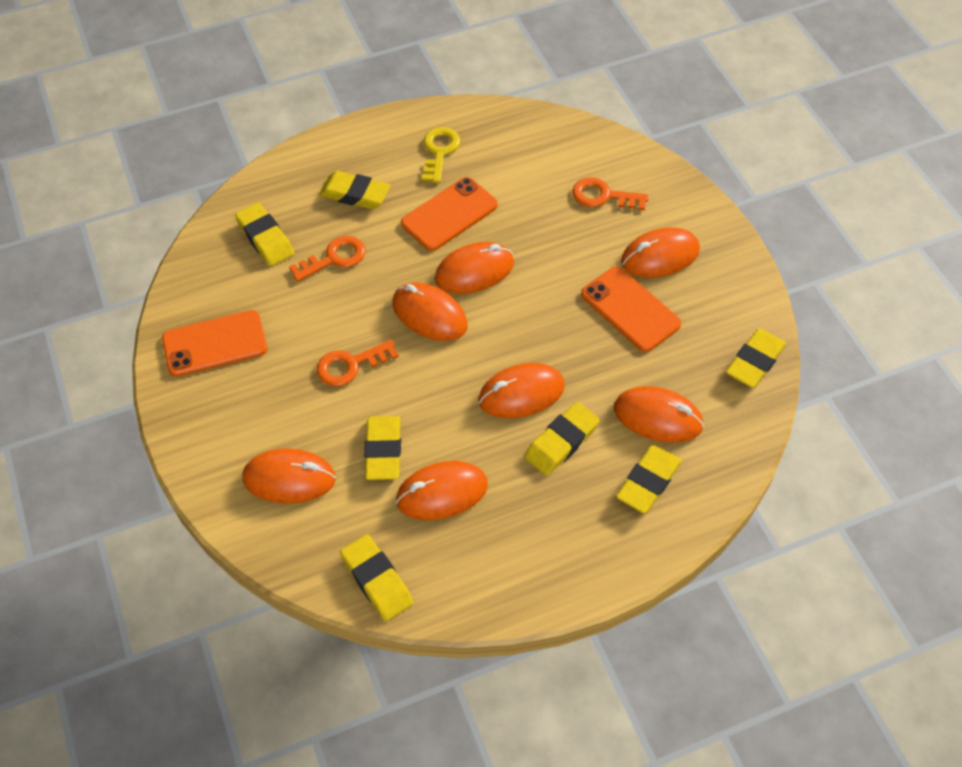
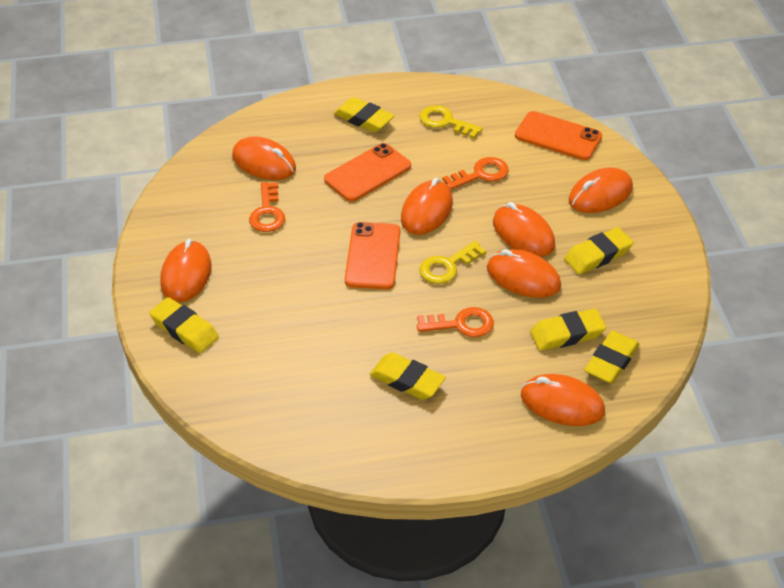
yellow eraser: [235,203,294,266] [319,171,391,209] [340,534,413,621] [364,416,401,480] [524,402,600,476] [616,445,682,513] [726,329,786,388] = 7 -> [149,297,219,353] [334,97,394,132] [370,352,446,400] [530,309,606,351] [564,227,633,275] [584,331,639,384] = 6
yellow key: [422,127,460,183] = 1 -> [419,241,486,284] [420,105,483,139] = 2

